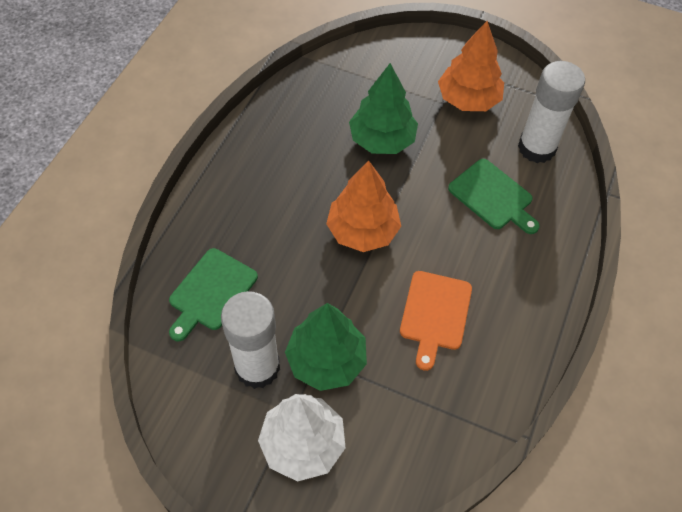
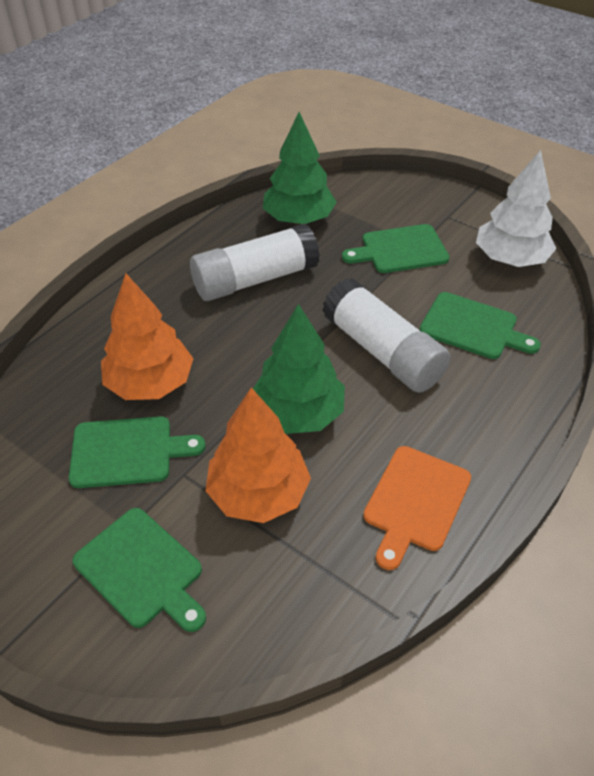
green cutting board: [169,248,258,341] [448,159,540,234] = 2 -> [69,416,206,488] [72,508,206,632] [342,224,450,273] [420,292,541,359] = 4

